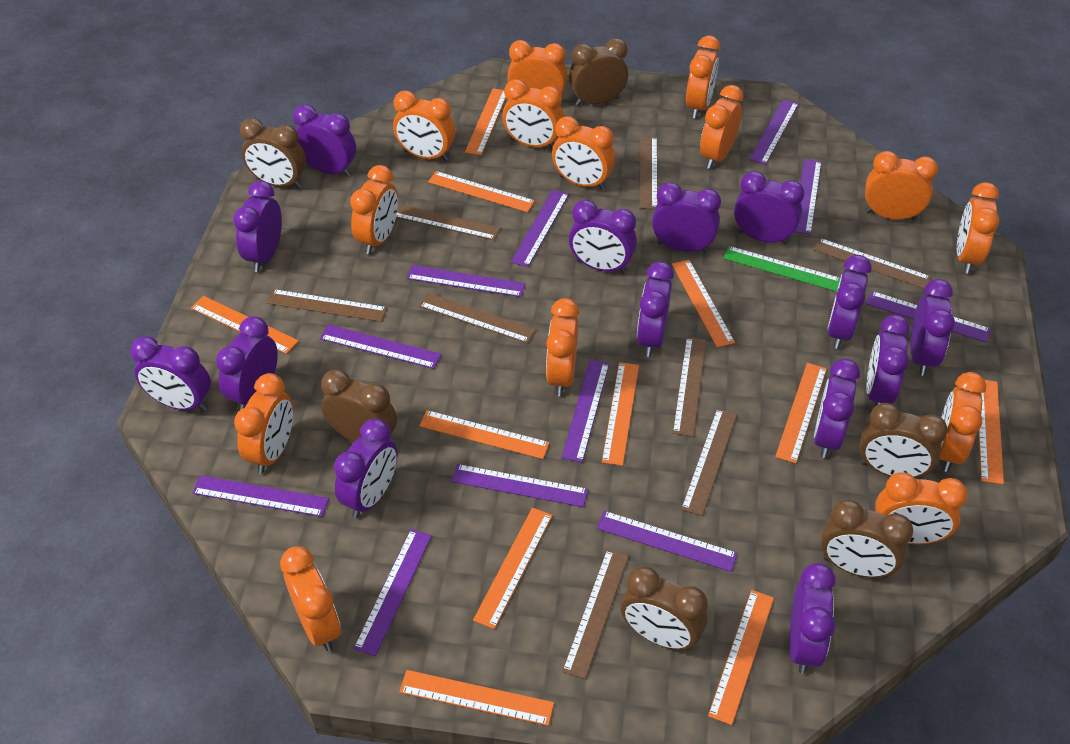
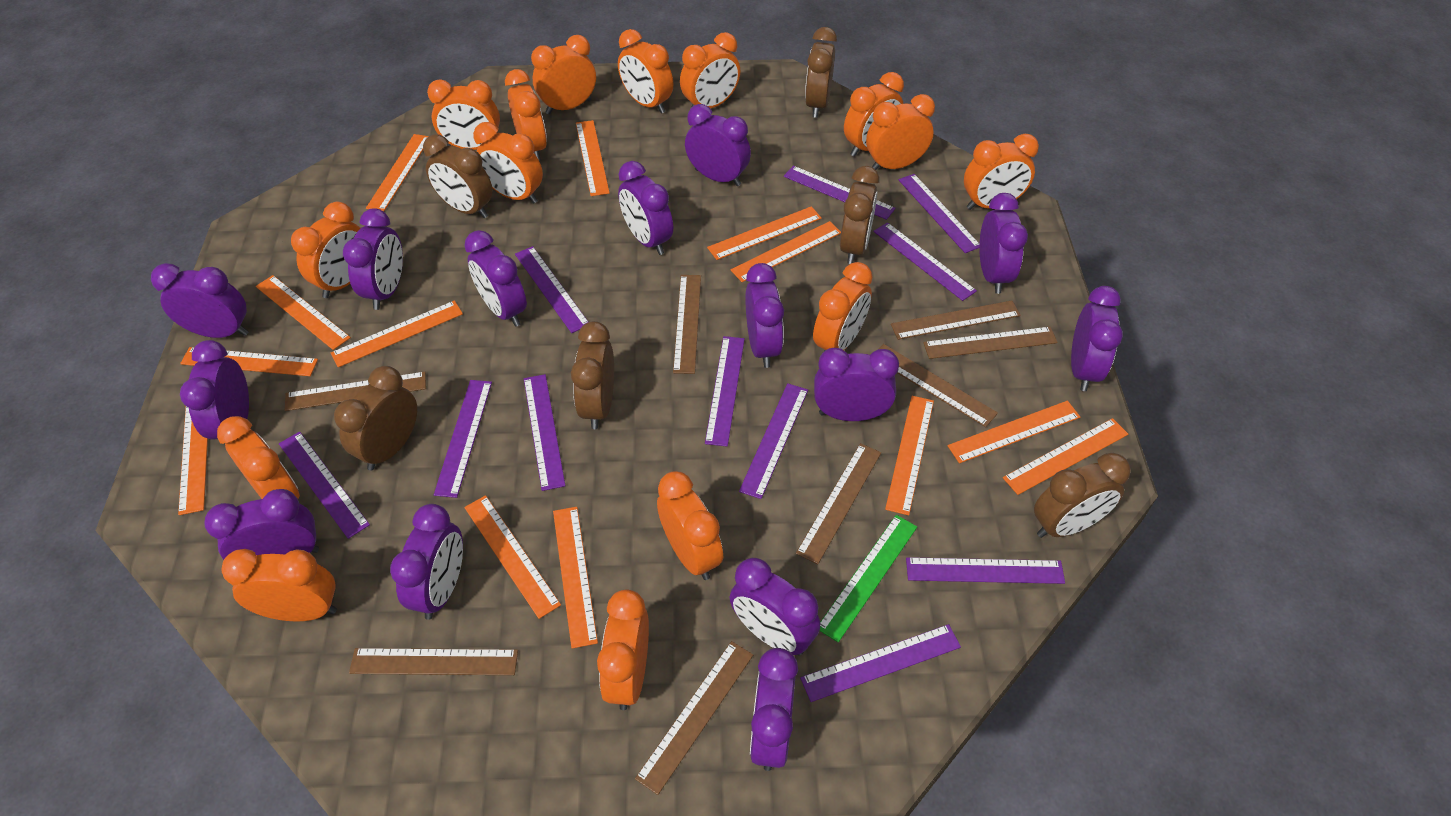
orange clock: [234,373,293,474] [280,546,341,651] [350,165,398,254] [393,90,455,161] [502,79,564,149] [507,40,567,94] [546,298,580,396] [552,116,615,190] [686,36,720,119] [700,85,743,169] [865,151,938,220] [875,472,968,544] [939,372,986,472] [957,182,999,274] = 14 -> [217,416,300,499] [222,549,337,621] [291,202,361,298] [427,79,500,150] [473,122,543,204] [505,69,547,161] [531,35,596,114] [597,590,649,710] [618,29,673,114] [657,471,723,580] [680,32,740,109] [813,262,873,351] [844,72,904,157] [866,94,935,170] [964,134,1039,210] = 15
orange ruler: [191,296,299,354] [399,670,554,726] [419,410,550,459] [428,171,535,212] [465,88,506,156] [473,508,553,629] [602,362,639,466] [672,260,735,348] [708,590,774,725] [775,363,827,464] [979,380,1004,485] = 11 -> [178,406,208,515] [180,347,318,376] [256,275,351,350] [331,300,463,367] [366,134,429,211] [464,495,561,619] [553,507,598,649] [576,120,610,196] [707,206,822,260] [731,221,841,282] [885,396,934,515] [948,401,1080,463] [1003,418,1128,495] = 13

